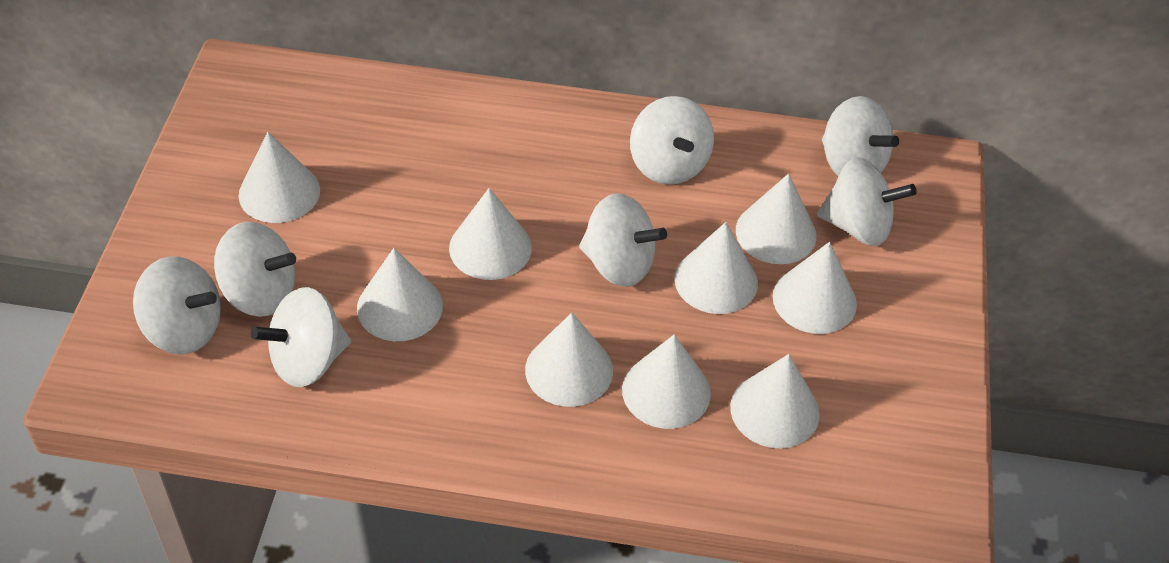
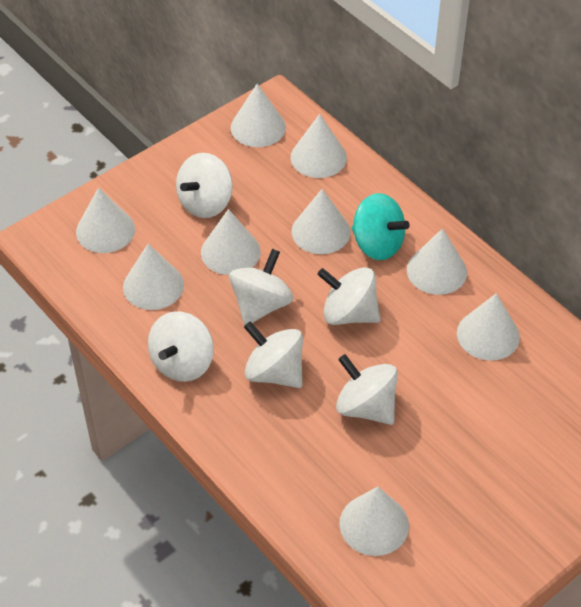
turquoise spinning top: none = 0 -> [352,193,410,260] = 1
white spinning top: [133,256,221,354] [214,222,296,317] [250,287,351,387] [579,193,667,287] [630,96,714,185] [817,157,917,246] [822,96,899,176] = 7 -> [148,311,214,382] [176,153,233,218] [229,249,294,325] [244,321,303,388] [317,267,381,325] [336,354,398,425] = 6

